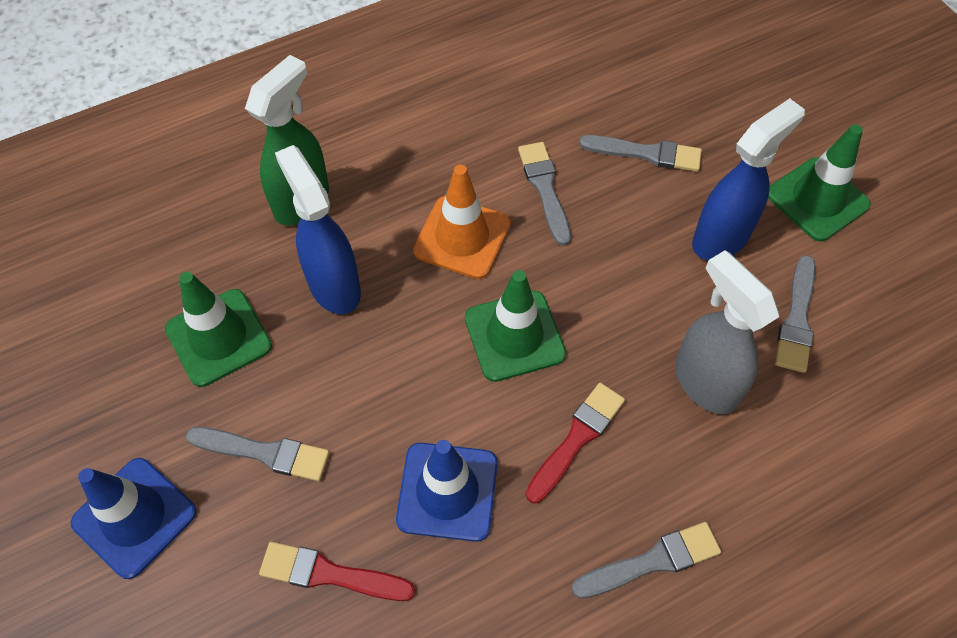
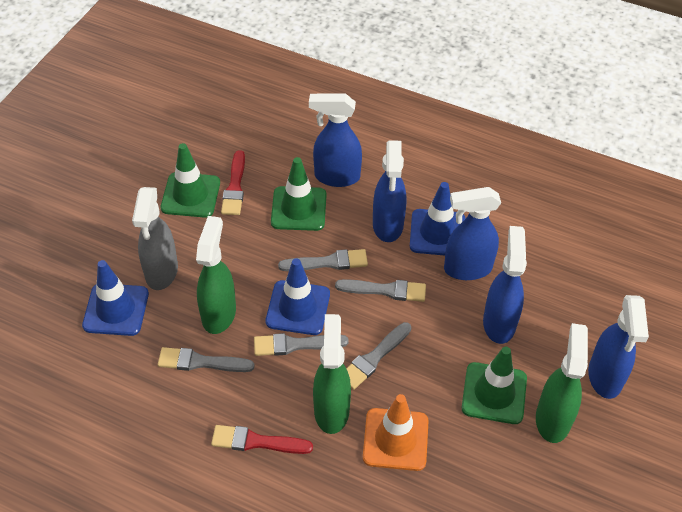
blue spray bottle: [275,145,361,314] [692,98,805,261] = 2 -> [309,93,362,187] [373,140,406,242] [444,187,501,280] [483,226,527,344] [588,295,649,399] = 5
blue traffic cone: [71,458,197,579] [396,440,498,542] = 2 -> [82,260,149,336] [266,258,330,335] [410,182,466,255] = 3
green spray bottle: [245,55,329,226] = 1 -> [196,216,236,334] [313,314,351,434] [536,323,588,443] = 3

